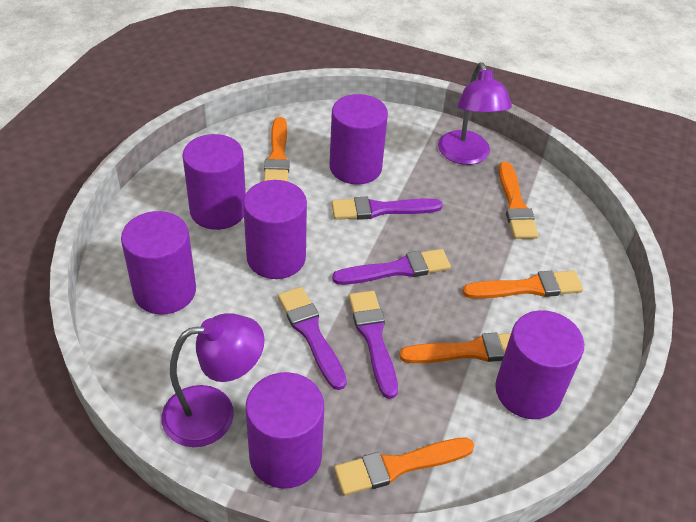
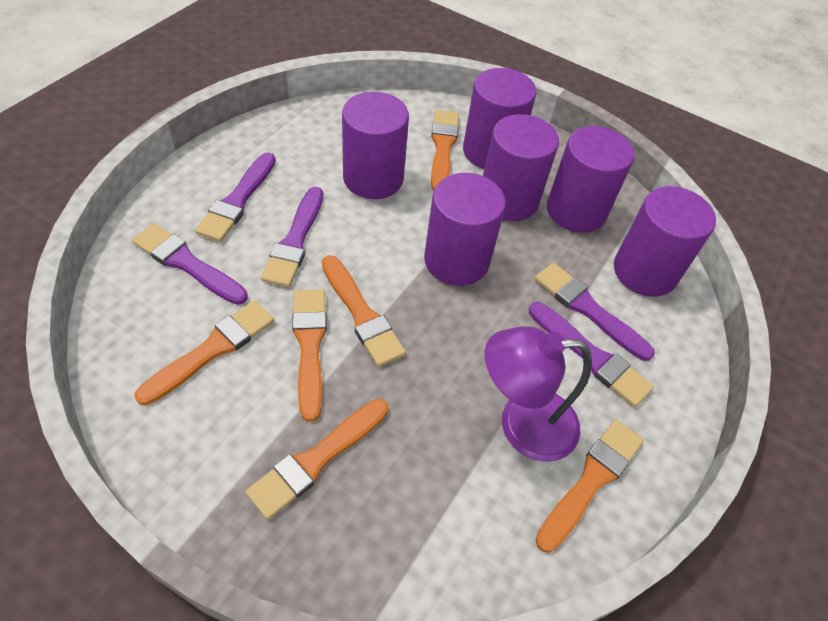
orange brush: [264,117,290,182] [334,438,474,496] [399,333,511,363] [462,271,583,299] [498,162,538,239] = 5 -> [134,301,274,405] [246,399,388,520] [292,289,327,422] [322,255,406,367] [431,110,459,191] [535,420,644,553] = 6
purple brush: [278,287,347,390] [331,197,443,220] [332,249,451,285] [349,291,398,399] = 4 -> [132,223,248,305] [195,152,276,242] [261,187,323,287] [529,302,654,407] [535,263,655,361] = 5
purple lamp: [161,313,265,447] [438,62,512,165] = 2 -> [485,326,592,462] = 1

